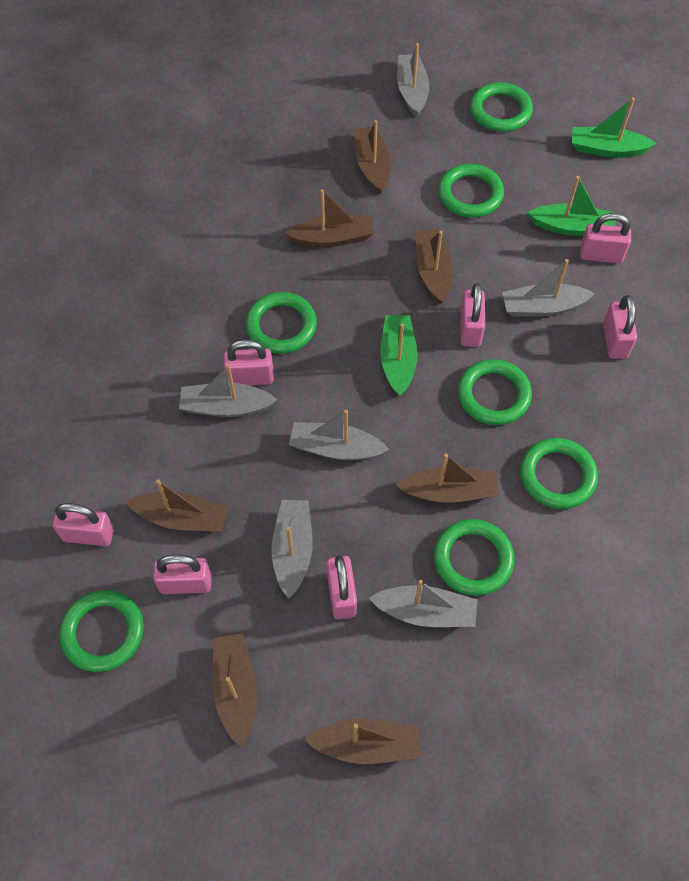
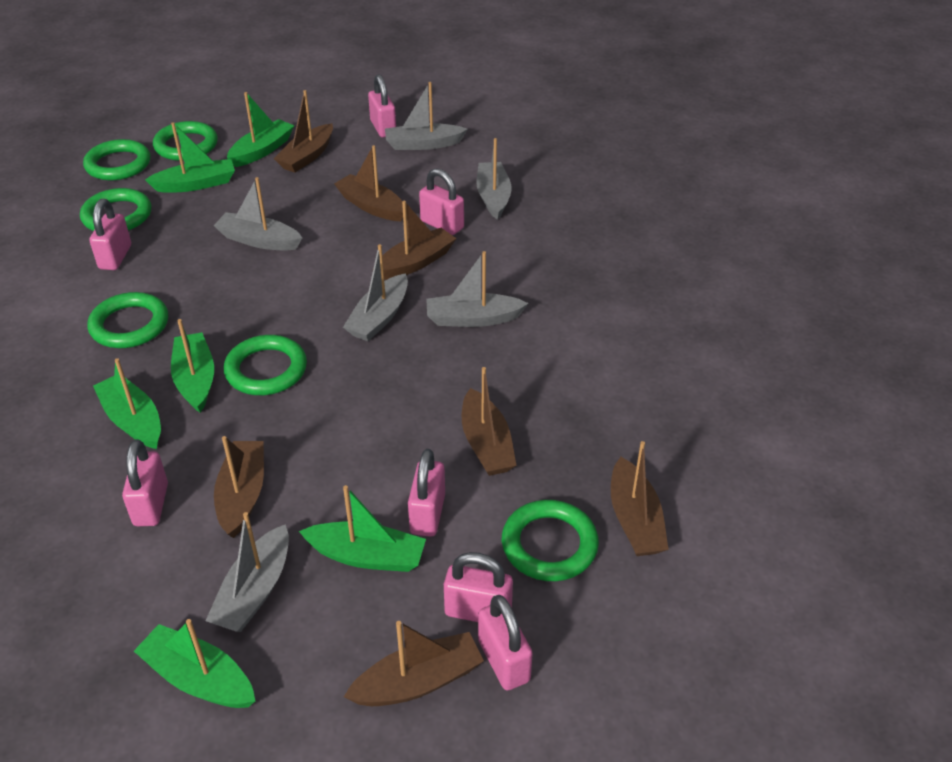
green boat: [380,315,418,396] [527,176,616,236] [572,98,657,158] = 3 -> [93,358,161,449] [134,619,255,708] [145,122,235,193] [171,319,214,413] [227,92,294,167] [299,485,426,572] = 6
green ring: [59,590,144,672] [246,292,317,354] [434,519,514,596] [438,164,504,218] [458,359,532,425] [470,82,533,132] [520,438,598,509] = 7 -> [80,188,151,231] [83,139,150,180] [87,292,168,348] [153,121,218,161] [224,335,307,395] [502,500,599,581] = 6

